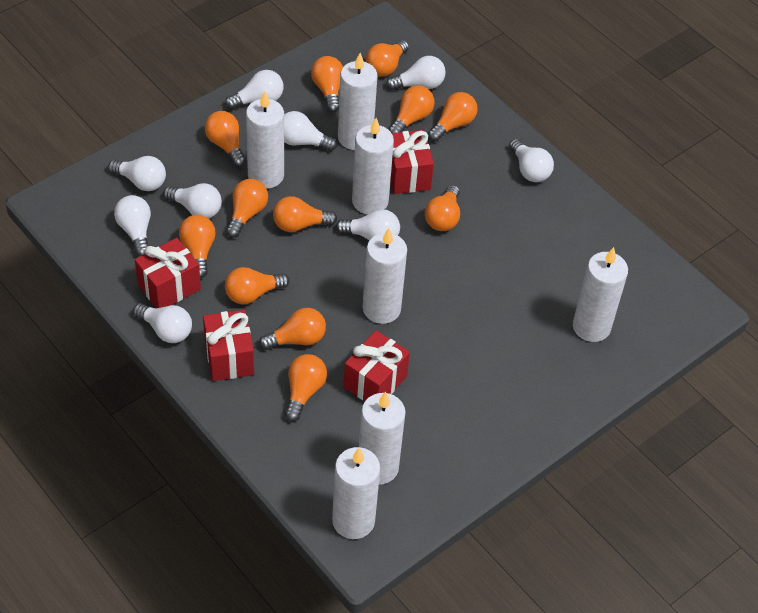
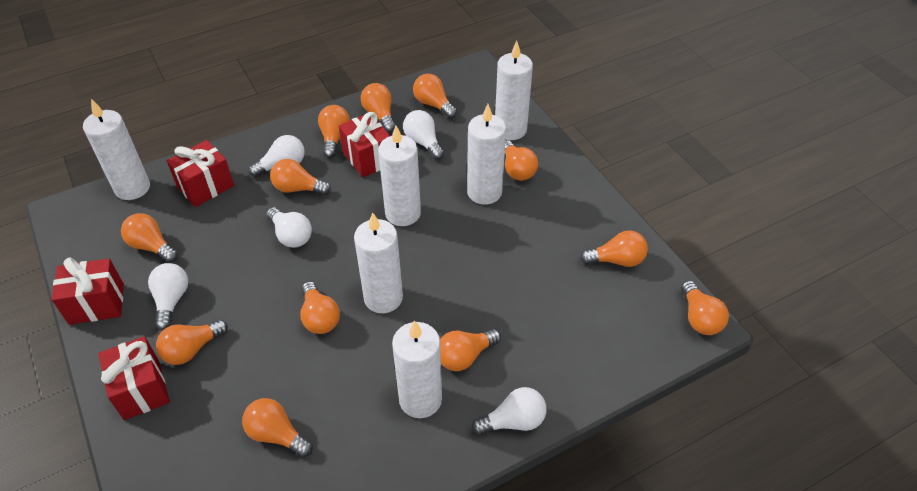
white candle: [246,91,284,189] [332,447,380,539] [338,53,377,150] [352,118,394,214] [359,392,405,485] [363,228,407,324] [573,247,628,342] = 7 -> [83,99,150,200] [354,212,403,313] [378,126,421,226] [392,320,442,418] [467,104,506,205] [495,41,533,140] = 6
white light bulb: [108,156,166,191] [114,195,151,256] [133,303,192,343] [163,183,222,219] [225,70,283,109] [284,111,337,151] [336,209,400,240] [386,56,446,90] [509,139,554,182] = 9 -> [148,263,188,331] [248,135,305,177] [266,207,312,248] [403,110,444,160] [472,387,547,436] = 5

